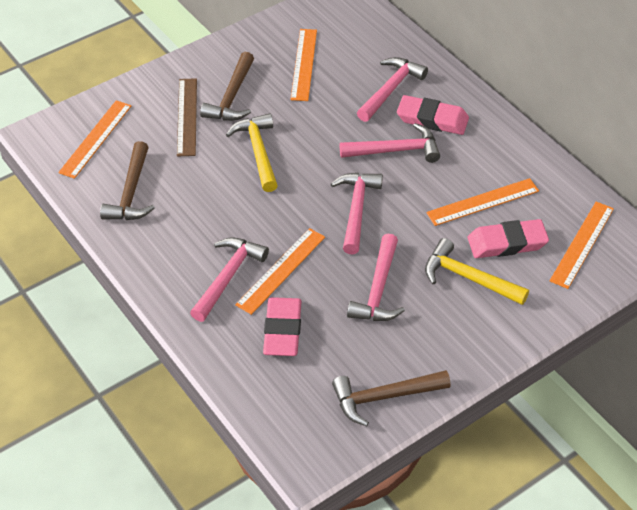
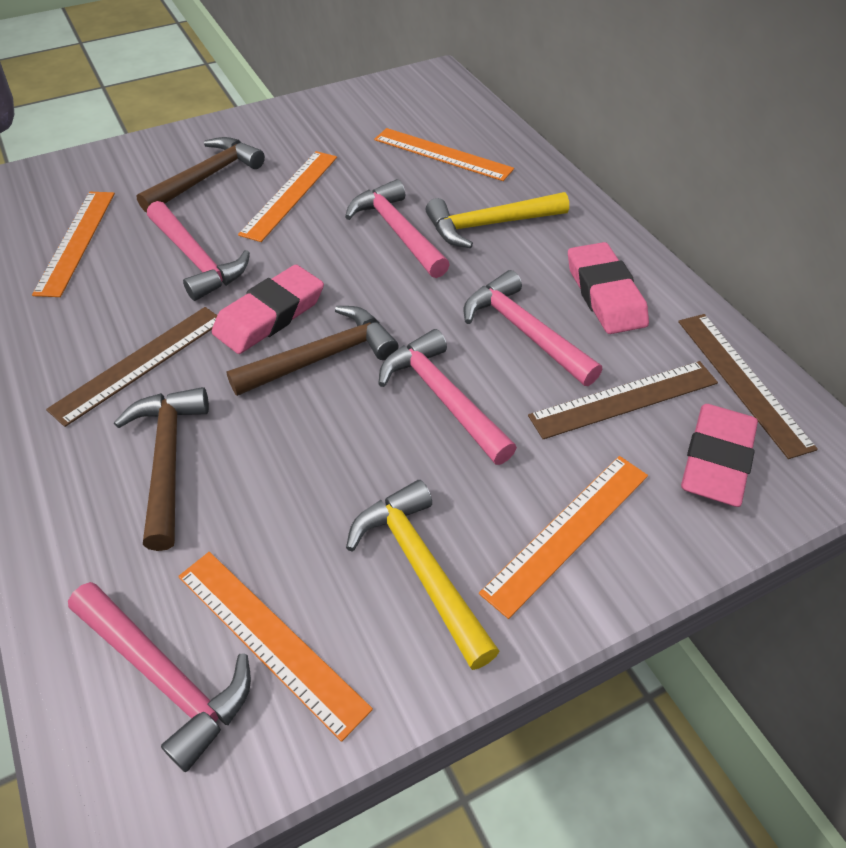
brown ruler: [177,78,197,157] = 1 -> [46,307,217,427] [528,361,718,439] [678,314,818,459] = 3

